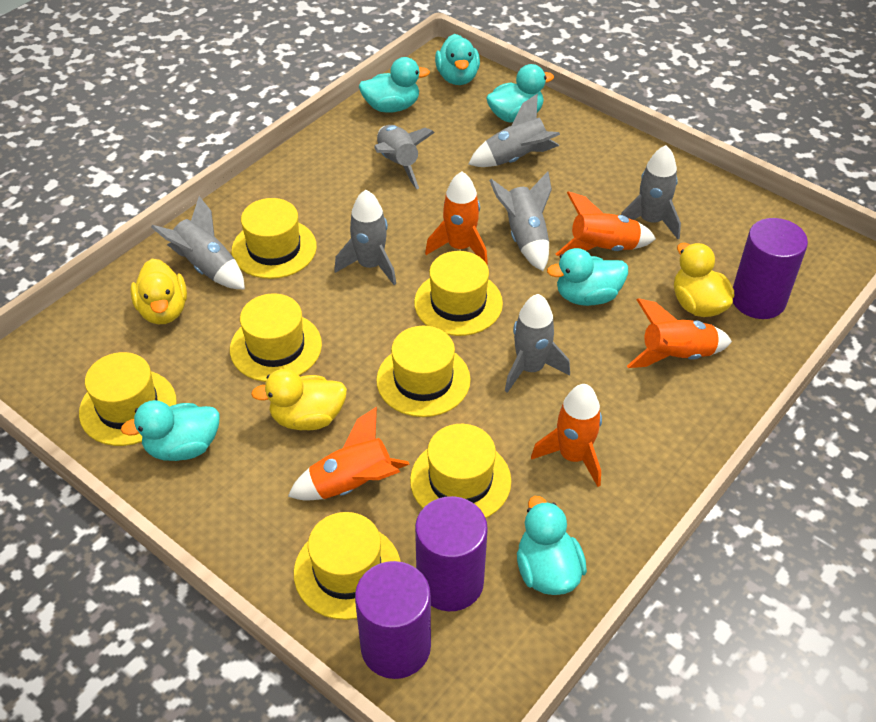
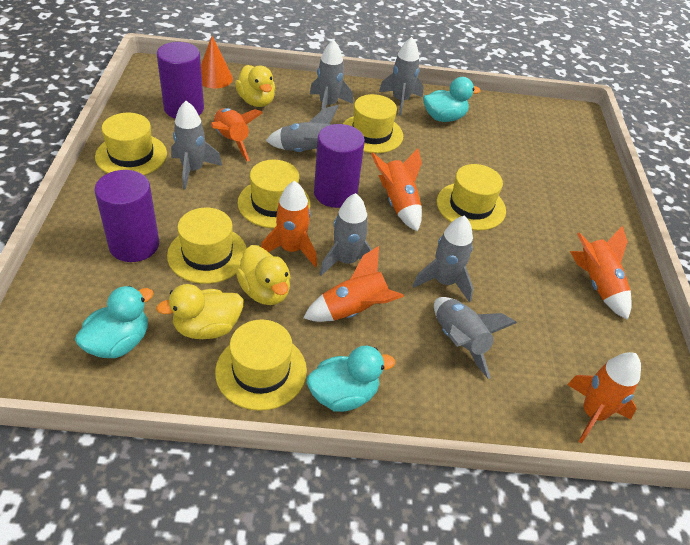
orange cone: none = 0 -> [201,36,233,88] = 1
orange rocket: [288,407,410,500] [425,171,488,265] [531,384,602,487] [556,191,656,256] [627,298,732,368] = 5 -> [211,108,263,162] [261,181,317,267] [304,246,404,322] [371,148,422,232] [567,352,641,444] [570,226,632,320] = 6
turquoise duck: [121,400,220,461] [359,57,430,113] [435,34,480,85] [486,64,554,122] [517,496,587,595] [547,248,628,306] = 6 -> [75,286,154,358] [307,346,395,412] [423,77,481,122] = 3
yellow hat: [79,352,177,446] [230,293,322,382] [232,198,317,279] [294,512,401,620] [376,326,471,417] [410,424,511,518] [414,251,503,336] = 7 -> [95,113,167,175] [167,208,247,284] [215,320,307,411] [238,160,310,228] [343,94,403,153] [437,164,506,231] = 6

